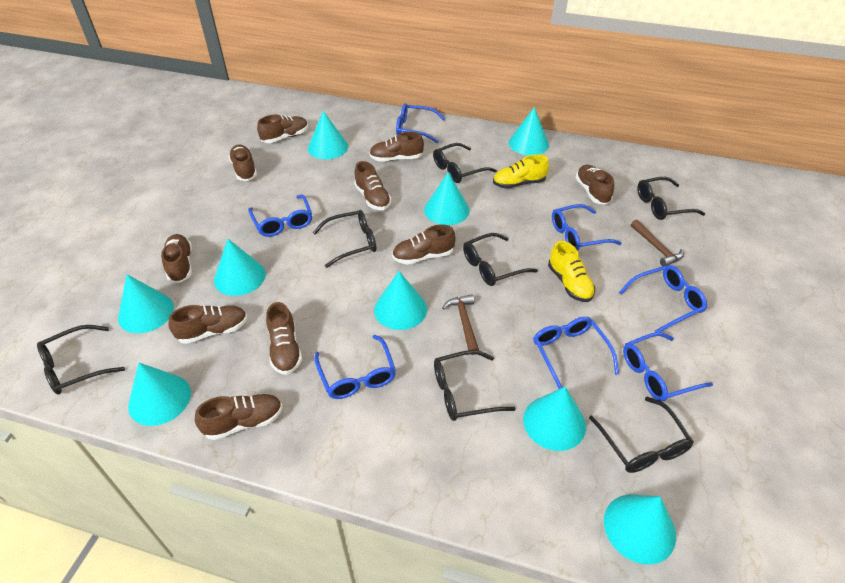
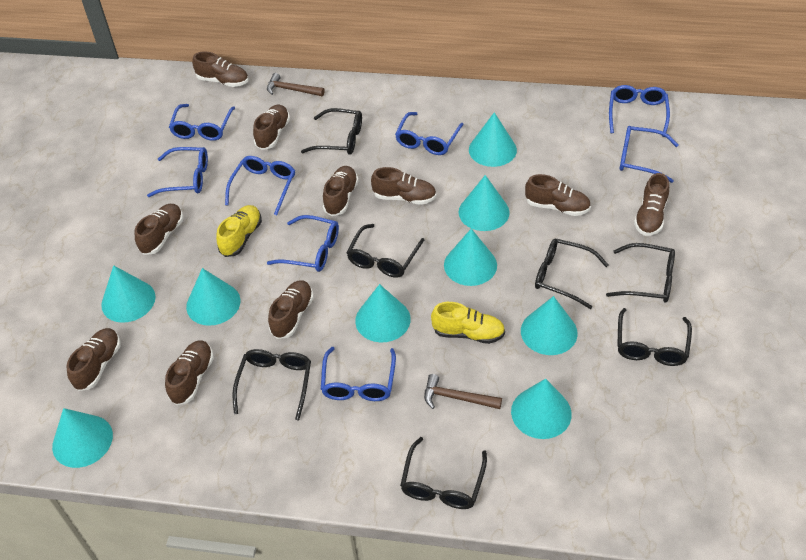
blue glasses: [248,194,312,237] [314,335,396,399] [396,103,445,143] [533,317,619,389] [552,204,621,251] [619,265,707,332] [623,332,713,401] = 7 -> [147,147,208,197] [169,104,235,141] [225,156,295,215] [267,215,339,272] [321,347,396,401] [395,112,464,155] [609,85,670,137] [619,126,679,183] = 8

